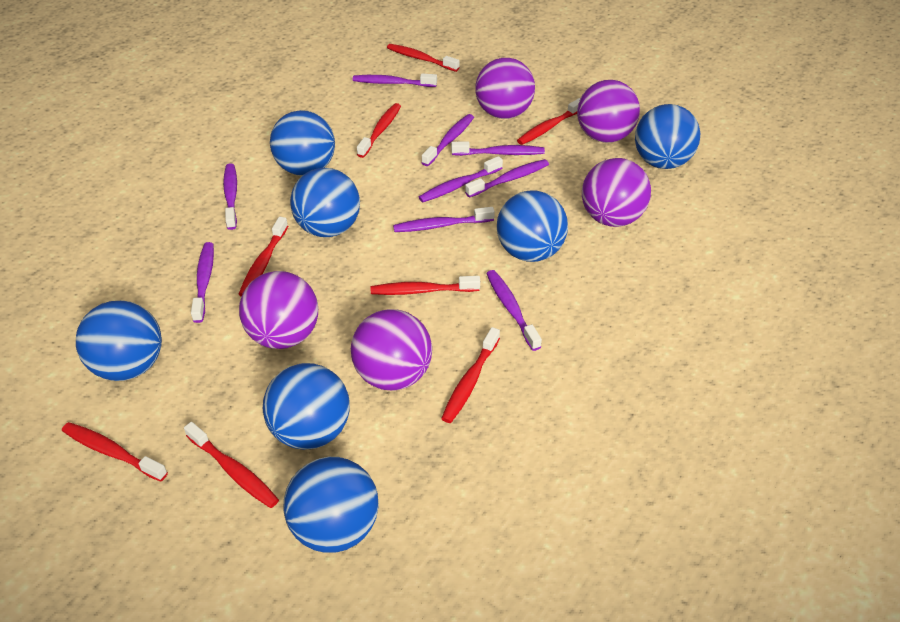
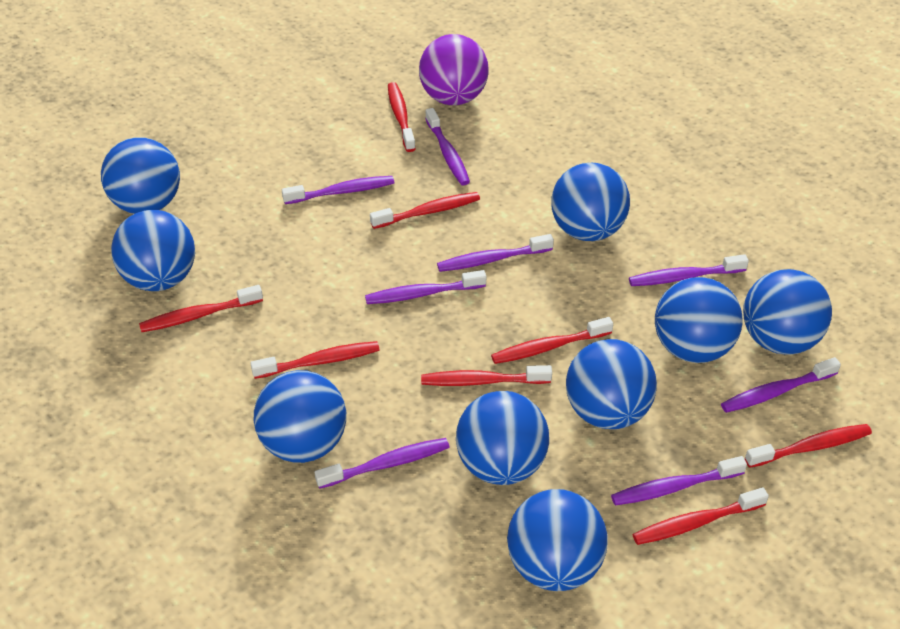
blue ball: [76,300,162,381] [263,363,350,450] [270,110,335,176] [284,457,378,553] [290,168,360,237] [497,190,568,262] [635,104,701,169] = 7 -> [101,137,180,214] [111,210,195,291] [254,370,346,463] [456,391,549,485] [507,489,608,591] [551,163,630,241] [566,339,657,429] [655,277,743,363] [743,269,832,355] = 9
purple ball: [239,271,318,349] [351,309,432,390] [475,58,535,119] [577,80,640,143] [582,158,651,227] = 5 -> [419,34,489,105] = 1
purple toothbrush: [191,242,214,323] [223,163,237,230] [353,73,437,87] [393,207,495,232] [419,156,503,202] [422,114,474,166] [451,142,545,156] [465,159,549,198] [486,270,542,351] = 9 -> [282,176,394,204] [315,438,450,489] [365,270,486,304] [425,108,470,185] [437,234,554,272] [611,456,747,506] [629,254,749,286] [721,357,841,413] = 8

